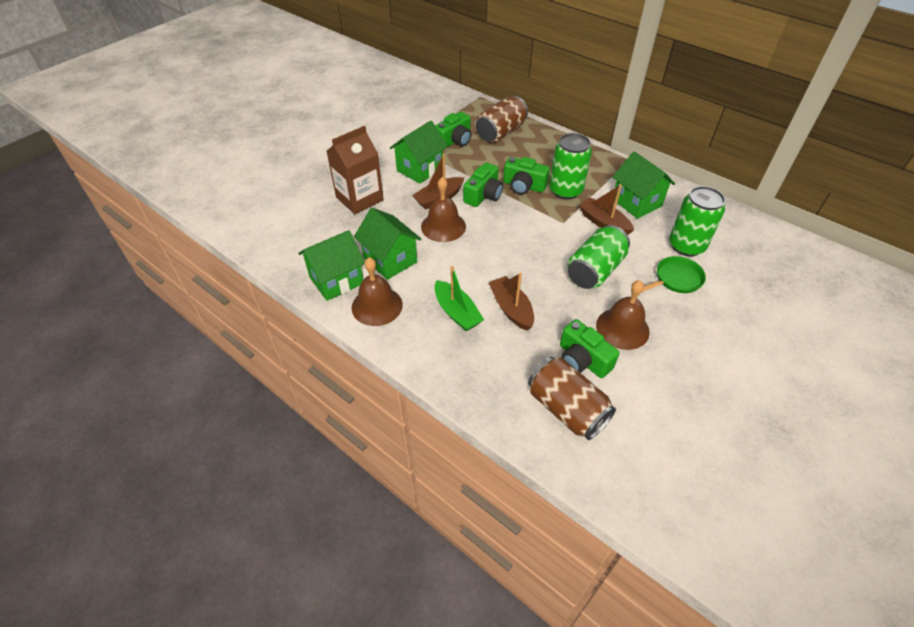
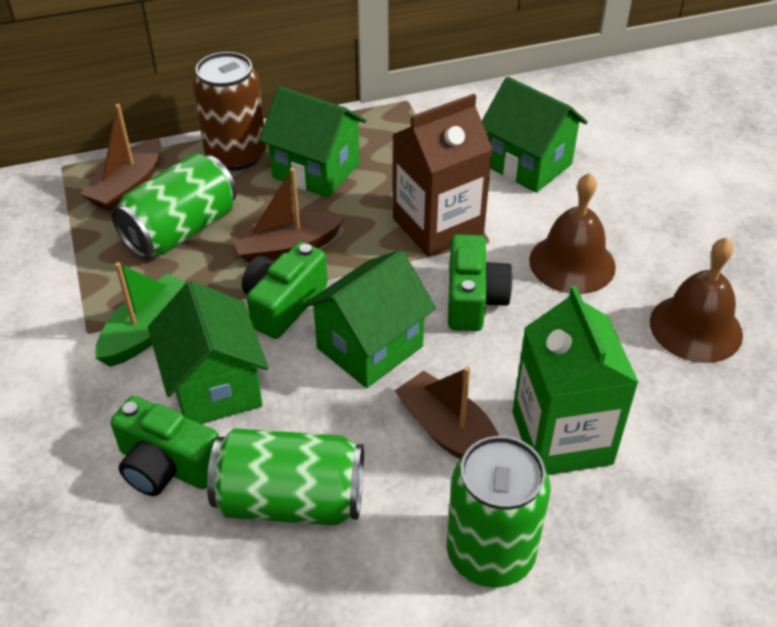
brown bell: [352,257,403,326] [421,177,466,242] [596,280,650,350] = 3 -> [529,173,616,294] [650,237,743,363] = 2
brown can: [476,96,528,143] [528,357,616,440] = 2 -> [193,52,266,171] = 1
green camera: [435,112,471,149] [463,163,503,207] [503,157,550,195] [560,319,619,378] = 4 -> [111,396,219,496] [242,242,328,339] [448,234,513,331] = 3
green carton: none = 0 -> [512,285,639,475] = 1
green pan: [641,256,706,293] = 1 -> none = 0

